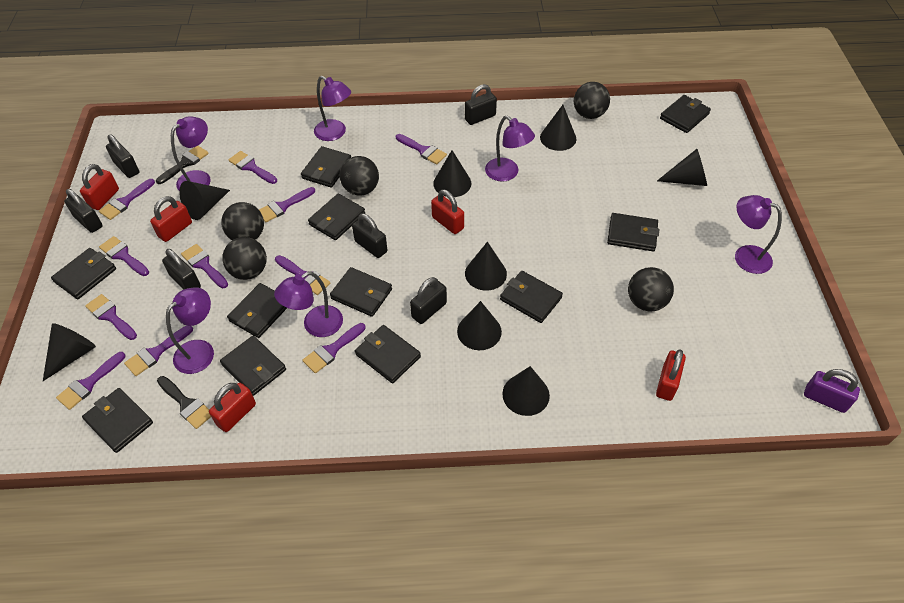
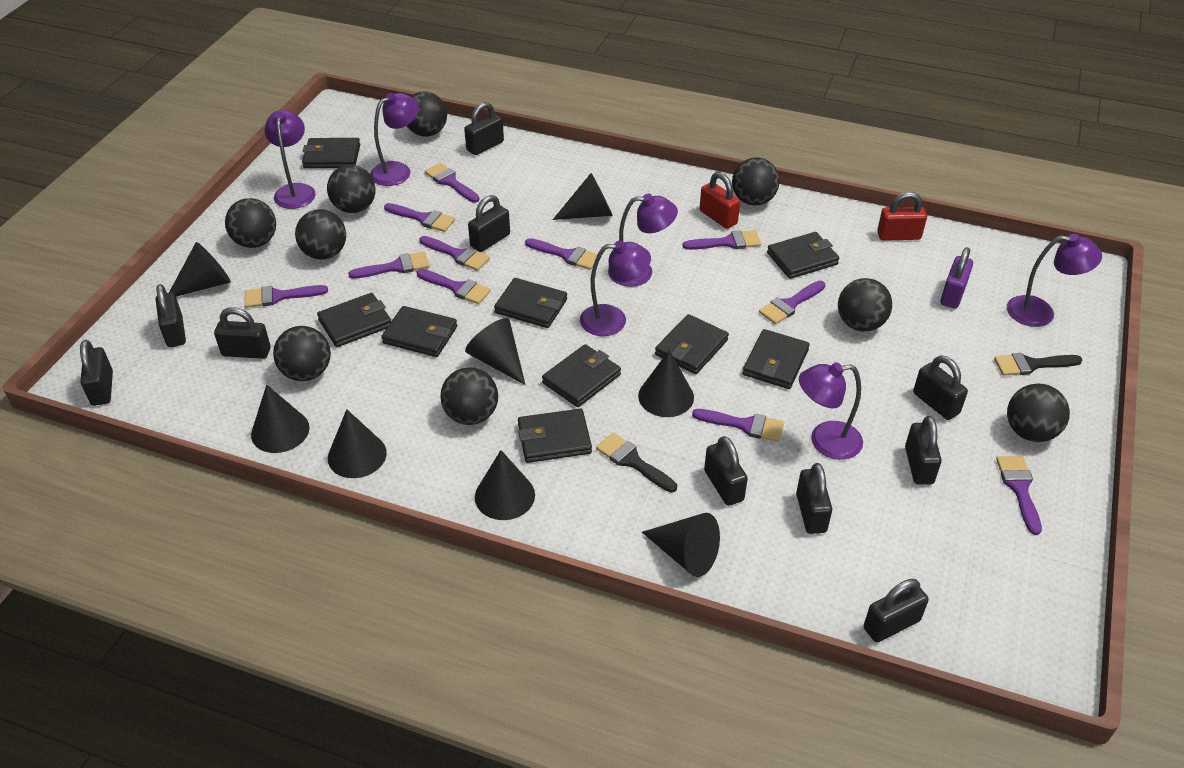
black ball: [221,202,264,240] [222,237,267,280] [340,156,379,196] [574,82,610,119] [628,267,674,312] = 5 -> [225,198,276,248] [273,326,331,381] [295,209,346,260] [327,165,376,213] [407,91,447,137] [441,367,498,425] [732,157,780,206] [838,278,892,331] [1007,384,1070,442] = 9
black padlock: [64,189,103,233] [106,134,139,178] [162,249,201,289] [352,213,387,258] [410,277,447,324] [465,84,497,125] = 6 -> [80,340,113,406] [156,284,186,347] [214,307,271,359] [464,102,504,155] [468,195,510,252] [704,436,748,506] [796,463,832,534] [864,579,929,642] [905,416,942,484] [913,355,968,420] = 10
black wallet: [51,248,116,299] [82,388,153,453] [220,336,286,396] [227,283,287,338] [301,146,351,188] [308,194,365,240] [330,267,392,317] [355,325,421,383] [500,271,563,323] [607,213,659,251] [660,95,711,133] = 11 -> [302,138,360,168] [317,293,391,347] [381,306,457,357] [494,278,567,328] [518,409,592,463] [542,344,621,407] [655,314,729,374] [743,329,810,389] [767,232,839,279] = 9
red padlock: [80,164,119,210] [150,196,192,242] [209,383,256,432] [431,189,464,234] [656,349,686,401] = 5 -> [700,172,740,229] [877,192,927,241] = 2

